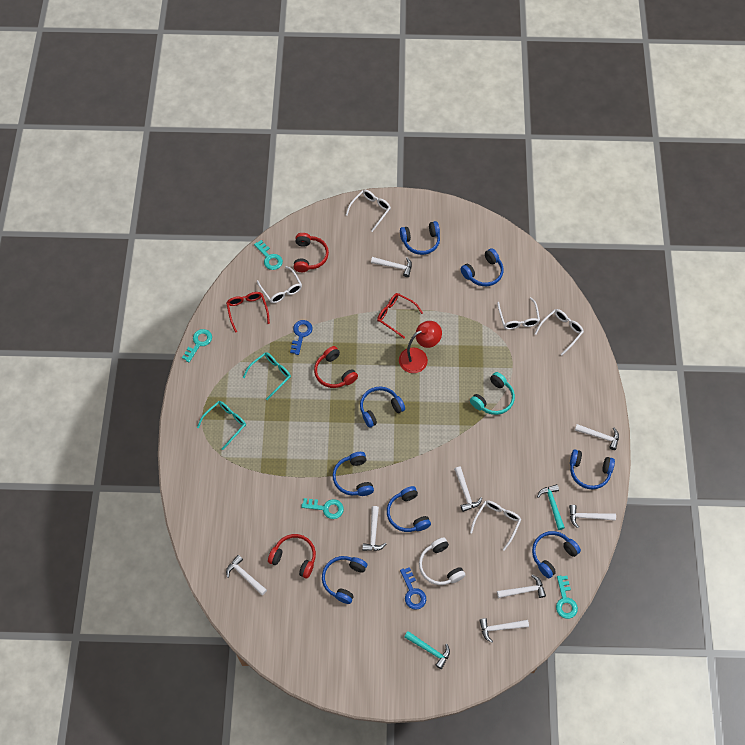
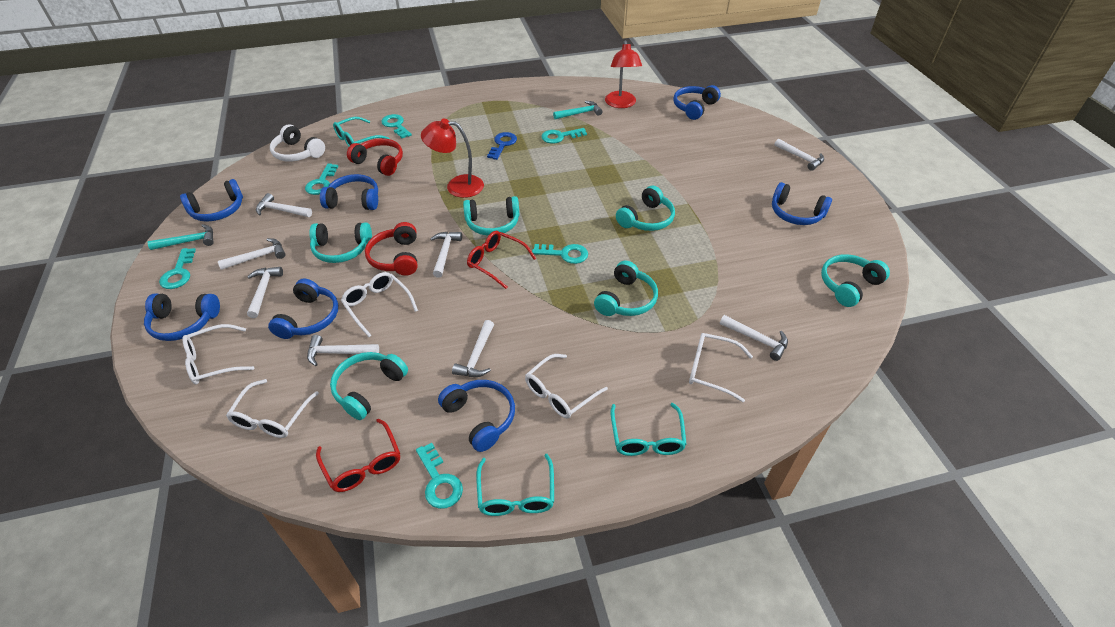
blue headphones: [322,556,367,604] [333,452,374,496] [360,386,405,428] [387,486,431,532] [400,221,440,255] [460,248,503,286] [532,531,581,578] [570,450,615,489] = 8 -> [144,293,220,341] [180,179,243,222] [268,278,338,339] [320,174,378,210] [438,380,515,452] [673,85,721,120] [772,182,832,225] = 7
blue key: [290,320,313,355] [400,567,426,610] = 2 -> [487,132,517,160] = 1
red headphones: [268,534,316,578] [294,233,329,272] [314,346,358,388] = 3 -> [347,138,403,176] [365,222,417,276] = 2
red lamp: [399,321,442,373] = 1 -> [421,119,484,198] [605,40,642,108] = 2
turquoise glasses: [197,401,246,450] [243,352,291,400] = 2 -> [333,117,389,147] [476,454,554,516] [610,403,687,456] = 3
turquoise headphones: [470,372,515,415] = 1 -> [309,222,372,263] [330,352,408,420] [463,196,519,236] [594,261,658,316] [616,186,675,231] [821,254,890,307] = 6
turquoise key: [182,329,212,362] [254,240,283,270] [301,498,344,519] [556,575,578,619] = 4 -> [159,248,196,289] [305,164,339,195] [381,114,412,138] [416,443,463,509] [532,244,588,264] [541,128,587,144] = 6

